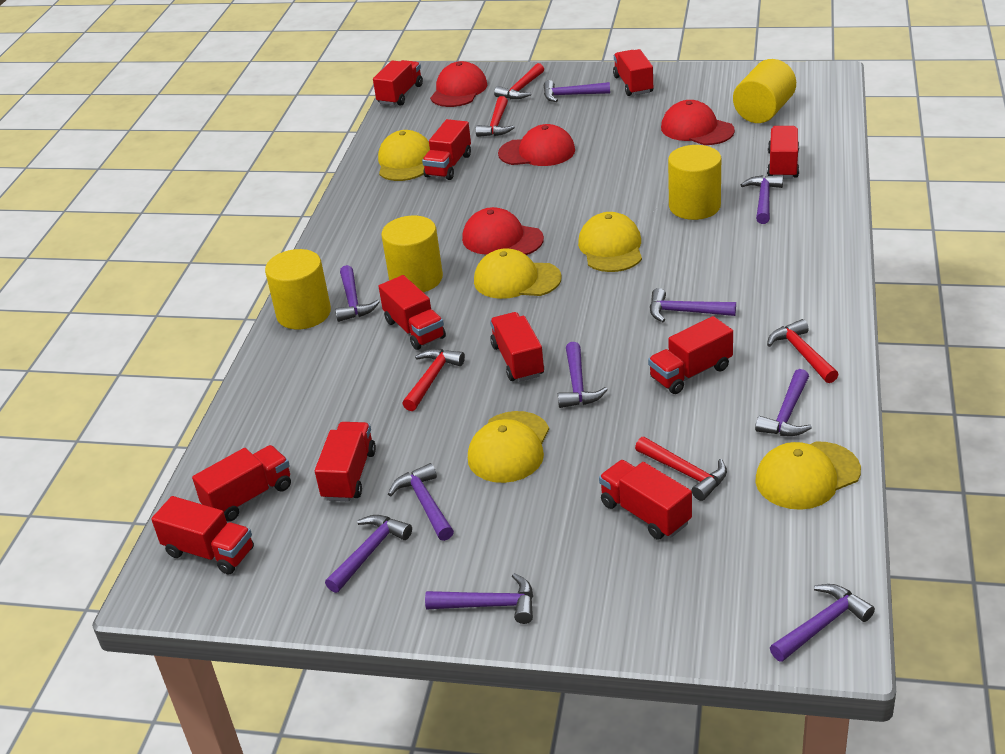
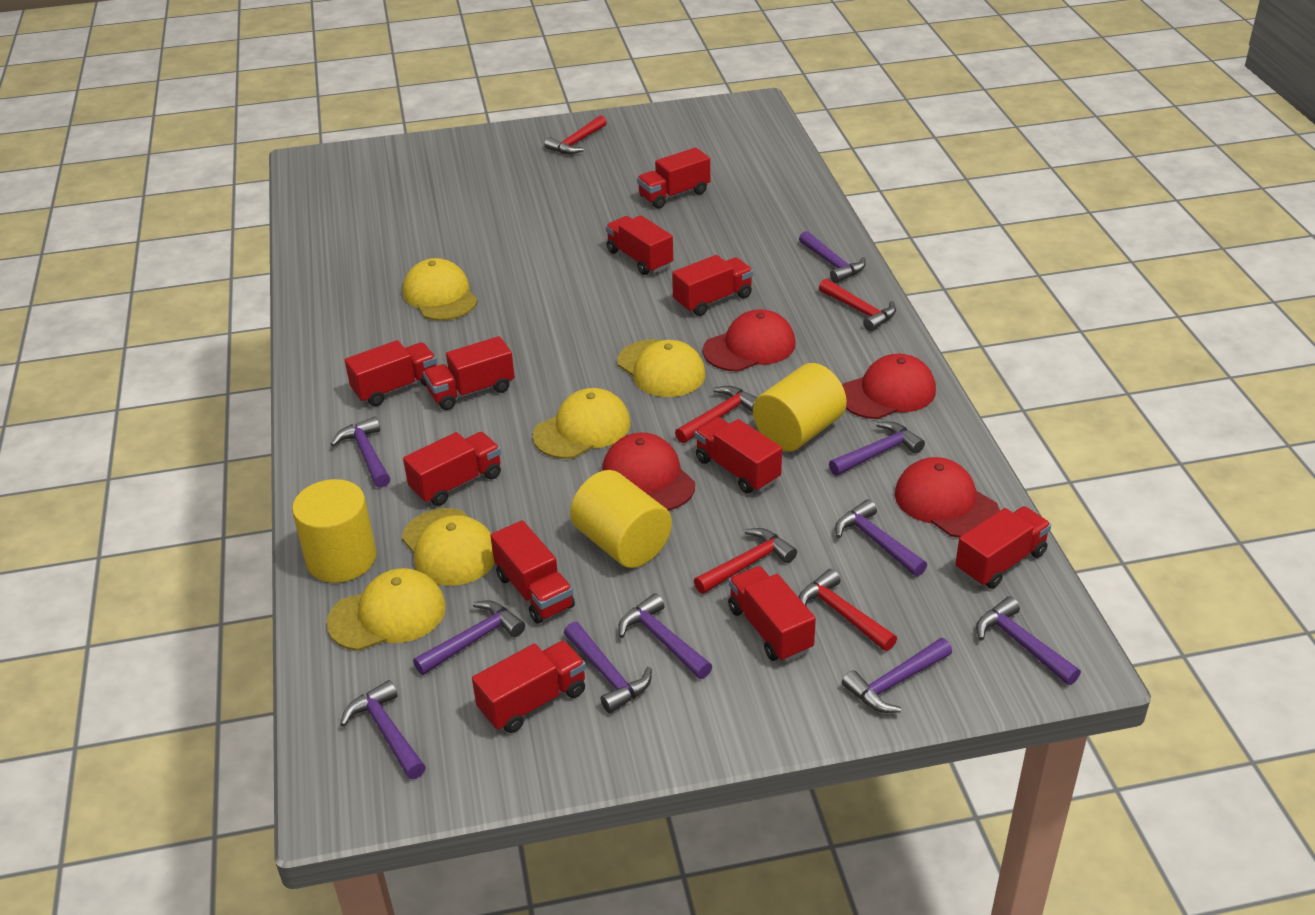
yellow cylinder: [265,249,331,329] [381,215,443,292] [668,145,721,220] [733,59,796,123] = 4 -> [292,479,376,583] [570,470,672,568] [753,363,847,452] = 3

